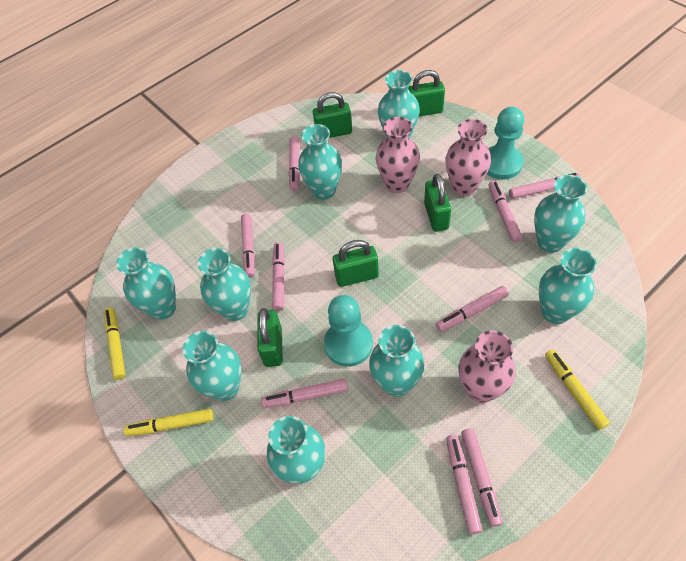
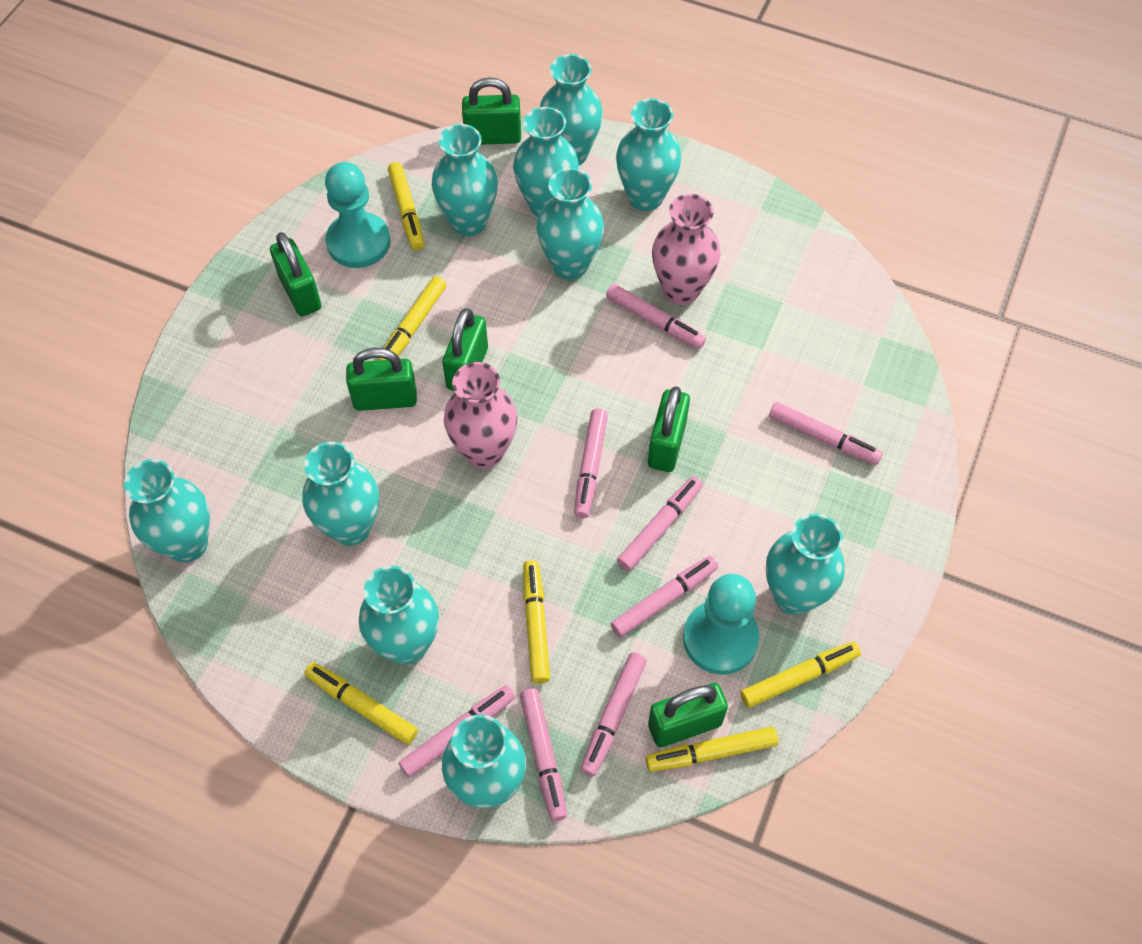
green padlock: [258,308,283,367] [313,92,352,138] [333,240,379,287] [408,70,445,117] [424,174,451,232] = 5 -> [270,232,322,317] [346,348,417,411] [442,308,488,391] [462,77,521,145] [648,386,690,472] [648,683,728,747] = 6
pink marker: [241,213,255,278] [261,379,348,408] [272,242,285,311] [289,136,300,192] [436,286,509,332] [446,435,482,534] [461,428,502,527] [488,181,522,242] [509,173,581,199] = 9 -> [399,685,515,778] [520,688,567,821] [574,409,608,518] [581,653,647,776] [606,284,706,349] [611,556,718,637] [617,476,703,571] [769,402,883,465] = 8
pink vase: [376,117,420,193] [446,119,491,196] [459,330,516,403] = 3 -> [444,362,517,469] [652,194,720,305] = 2
turquoise vase: [116,247,176,320] [183,331,242,401] [198,248,251,321] [267,416,325,484] [298,124,342,200] [369,325,424,397] [378,70,420,138] [534,175,587,253] [539,248,597,324] = 9 -> [124,459,210,563] [302,442,379,546] [359,566,439,665] [432,124,498,236] [442,714,526,808] [513,107,579,217] [536,168,604,279] [540,54,603,165] [616,99,682,211] [766,513,845,615] = 10
yellow marker: [104,307,126,380] [124,408,214,436] [545,349,610,430] = 3 -> [304,662,418,745] [378,276,446,361] [388,162,424,251] [523,560,550,684] [646,727,779,772] [741,642,861,708] = 6

